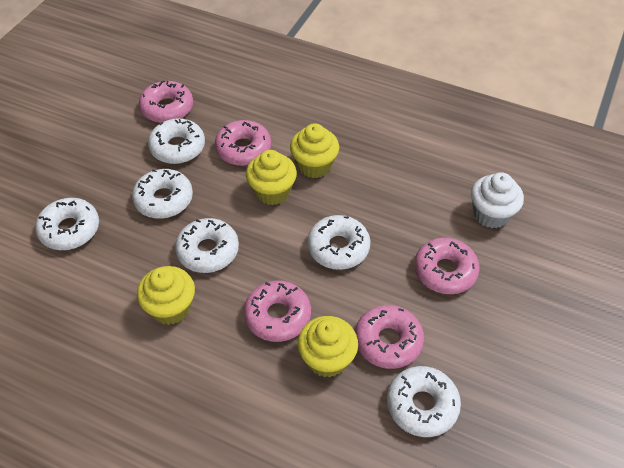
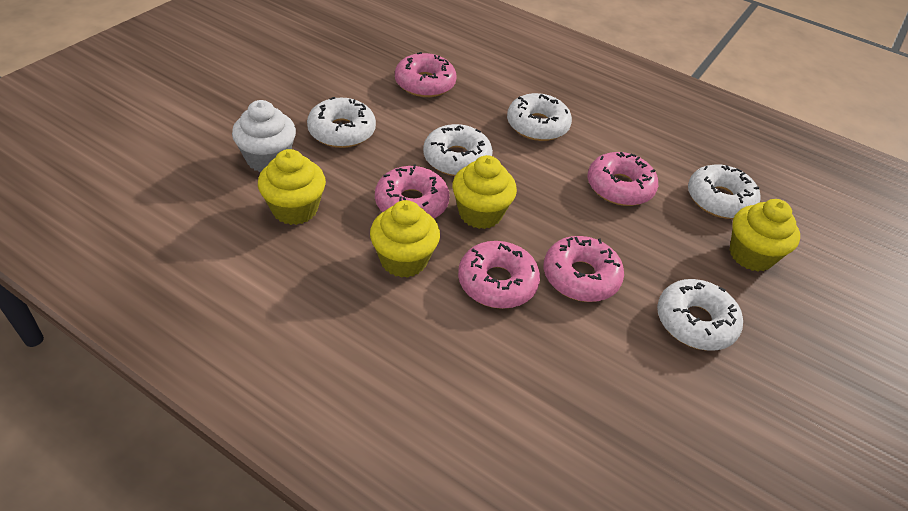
white donut: [35,198,99,250] [132,169,193,219] [148,118,205,164] [175,218,239,273] [308,215,370,270] [387,366,461,437] = 6 -> [307,97,376,148] [423,124,493,176] [507,93,572,141] [657,279,743,351] [688,164,760,219] = 5

